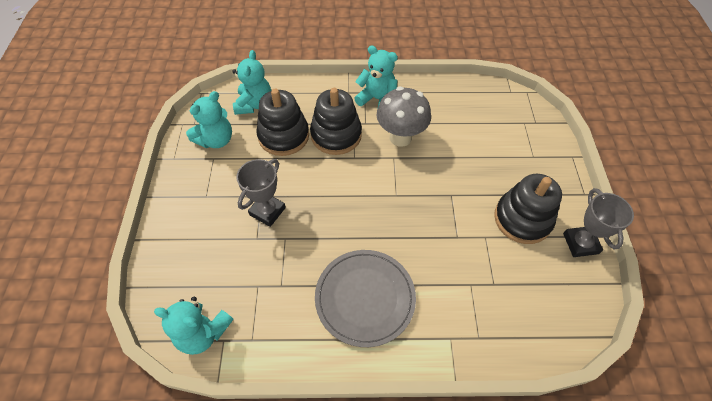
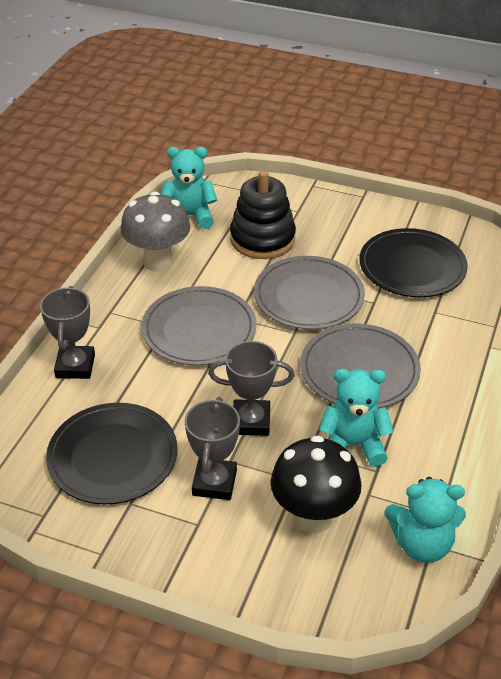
black mushroom: none = 0 -> [271,435,362,534] = 1
black plate: none = 0 -> [46,403,177,505] [360,228,468,297] = 2
black stacking toy: [256,89,309,156] [310,88,362,155] [494,174,562,244] = 3 -> [230,170,296,259] = 1
grey plate: [315,250,416,347] = 1 -> [141,286,256,365] [254,256,365,329] [300,323,421,408] = 3
grey trophy: [236,159,286,227] [563,188,634,257] = 2 -> [40,286,95,379] [185,397,240,500] [208,341,294,436] = 3
turquoise teddy bear: [154,297,234,355] [186,91,232,148] [233,50,271,115] [354,45,398,107] = 4 -> [161,147,217,229] [319,369,394,467] [385,477,466,563] = 3

